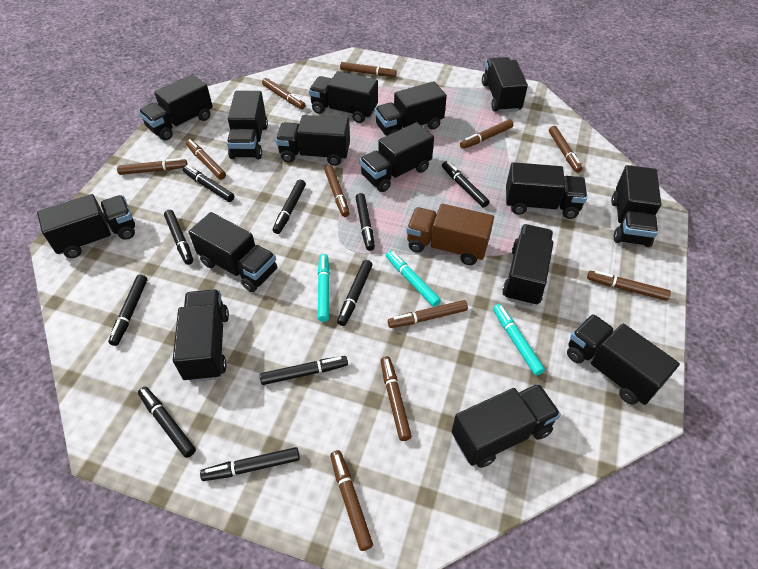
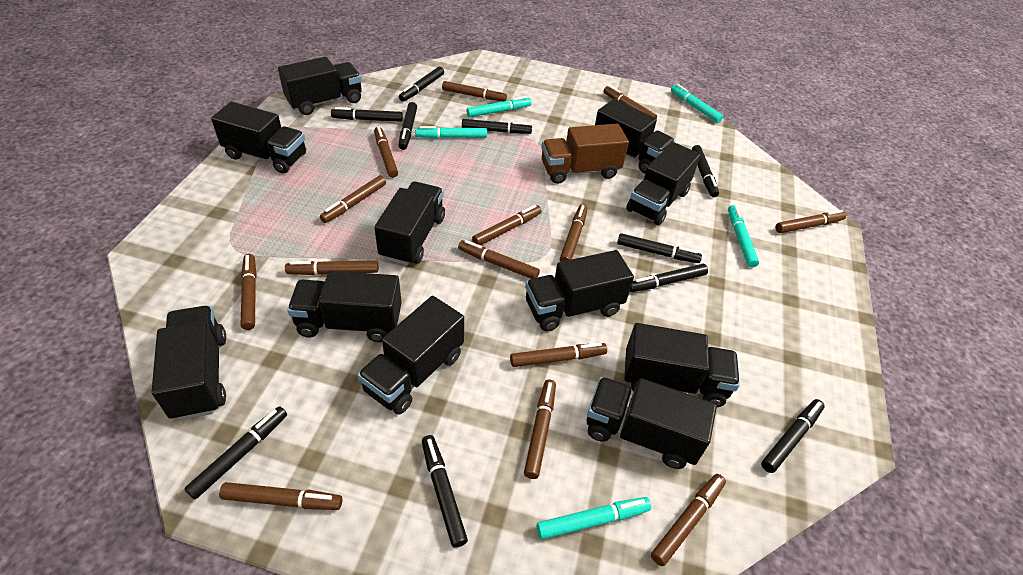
black truck: [37,194,135,258] [139,74,213,140] [173,290,229,382] [189,212,277,292] [227,91,268,159] [276,115,350,166] [309,71,378,123] [359,122,434,192] [375,81,447,136] [452,384,561,468] [482,57,528,113] [502,224,553,306] [506,162,587,219] [567,314,680,405] [611,165,661,247] = 15 -> [151,306,226,420] [211,102,306,174] [278,57,362,115] [287,271,402,342] [357,296,464,414] [374,181,445,265] [525,250,634,332] [587,377,717,469] [595,99,675,173] [624,323,740,407] [626,142,701,225] = 11
brown marker: [117,158,187,175] [186,139,226,180] [262,78,305,109] [324,165,350,217] [330,450,373,551] [340,62,397,77] [381,356,412,441] [388,300,468,328] [460,119,514,149] [549,126,583,173] [587,271,671,301] = 11 -> [219,482,342,510] [240,254,257,330] [285,260,378,275] [320,175,386,223] [374,127,398,178] [442,81,507,101] [458,240,540,279] [472,205,542,245] [510,343,607,367] [524,380,556,479] [560,204,588,262] [603,85,657,119] [651,474,726,566] [776,210,846,233] = 14
turquoise marker: [318,254,330,322] [386,250,441,307] [493,304,545,376] = 3 -> [415,126,487,138] [466,96,531,117] [537,497,651,540] [671,84,723,123] [728,205,759,267] = 5

